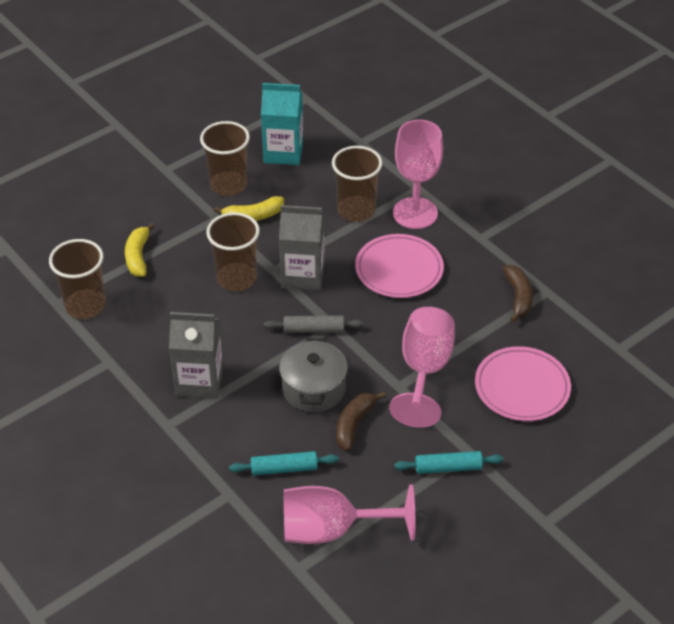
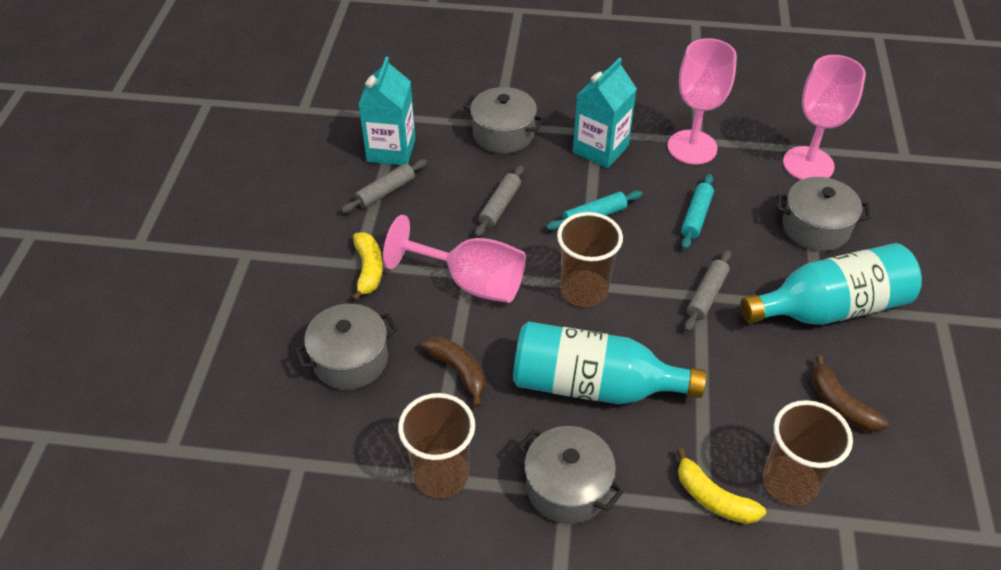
brown cup: [49,239,106,319] [200,121,250,196] [206,212,260,292] [332,146,382,222] = 4 -> [398,393,475,498] [557,212,623,307] [762,400,853,506] = 3
grey carton: [169,312,223,399] [279,205,324,290] = 2 -> none = 0
grey pot: [279,338,348,412] = 1 -> [294,304,398,390] [463,87,545,154] [518,426,624,524] [777,177,871,251] = 4
grey rolling pin: [264,315,364,333] = 1 -> [341,159,427,213] [475,165,524,237] [684,250,731,332] = 3
pink plate: [355,234,444,298] [475,346,571,421] = 2 -> none = 0
turquoise bottle: none = 0 -> [513,322,706,404] [740,243,922,325] = 2
turquoise carton: [261,83,303,165] = 1 -> [358,57,416,165] [573,57,637,168] = 2

